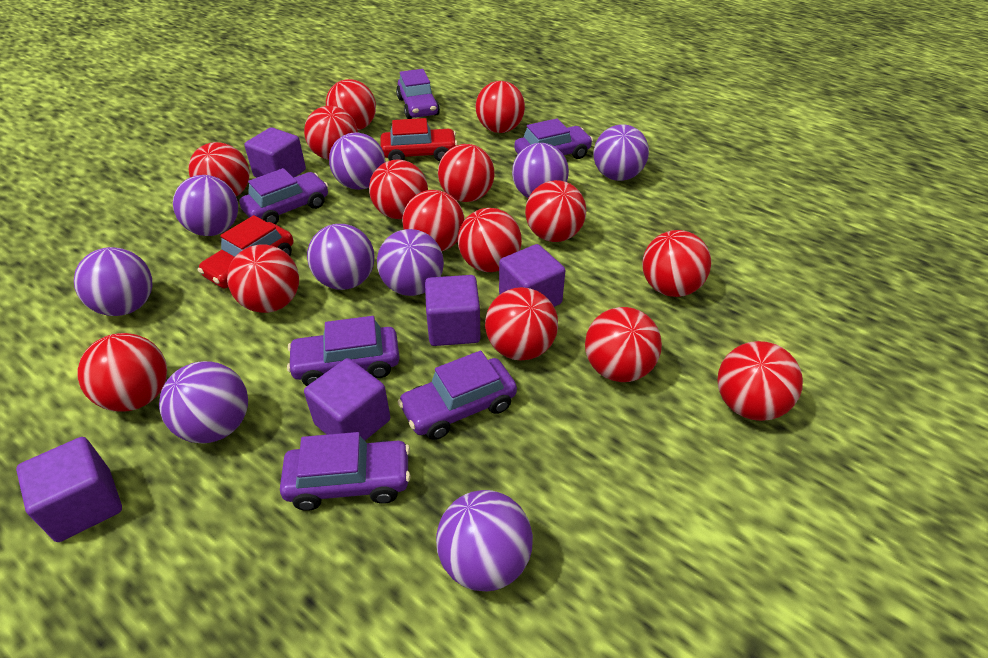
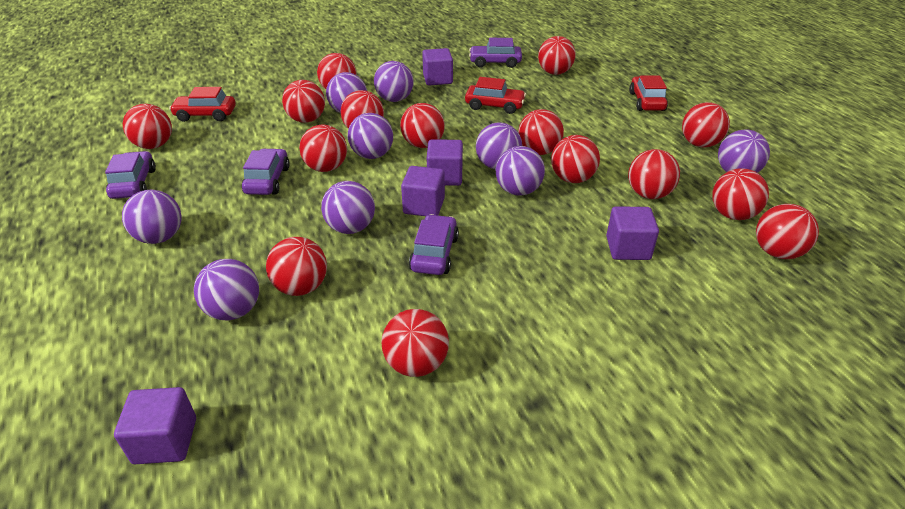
purple car: [239,168,328,225] [280,432,411,511] [287,316,400,386] [396,69,440,119] [397,351,517,440] [514,118,593,159] = 6 -> [105,151,156,199] [242,148,290,195] [409,214,459,275] [469,38,522,68] = 4
red car: [198,215,293,288] [380,118,458,161] = 2 -> [169,87,236,122] [465,77,526,114] [629,76,668,111] = 3

